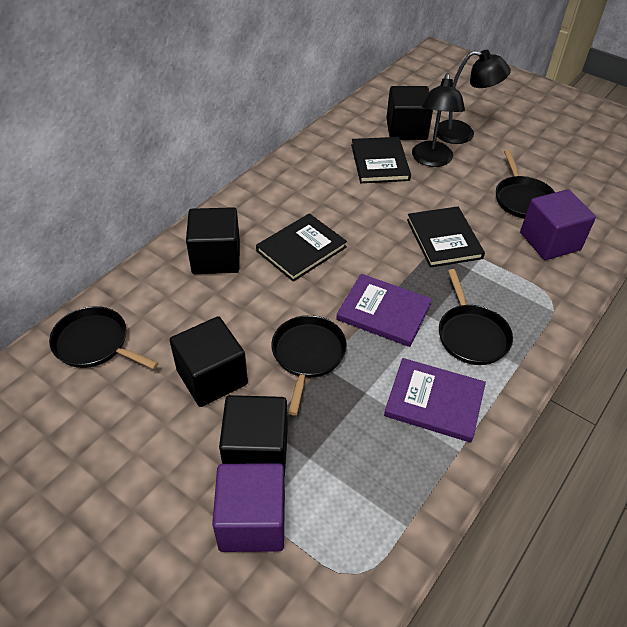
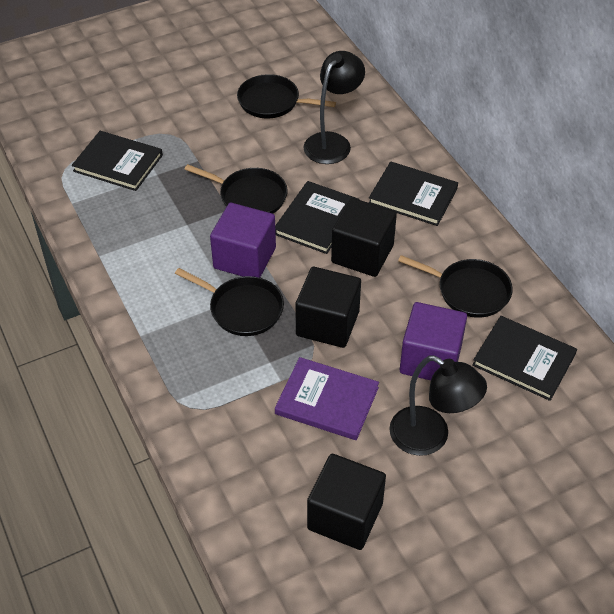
black book: [256,213,347,282] [351,137,411,183] [407,206,485,268] = 3 -> [72,131,163,191] [275,181,360,254] [369,161,458,226] [472,316,577,401] = 4
black cube: [170,316,248,407] [186,207,240,274] [219,395,288,476] [386,86,433,140] = 4 -> [295,267,361,348] [307,454,386,550] [331,198,397,277] = 3
purple book: [336,274,432,347] [384,358,486,443] = 2 -> [275,357,379,440] = 1

